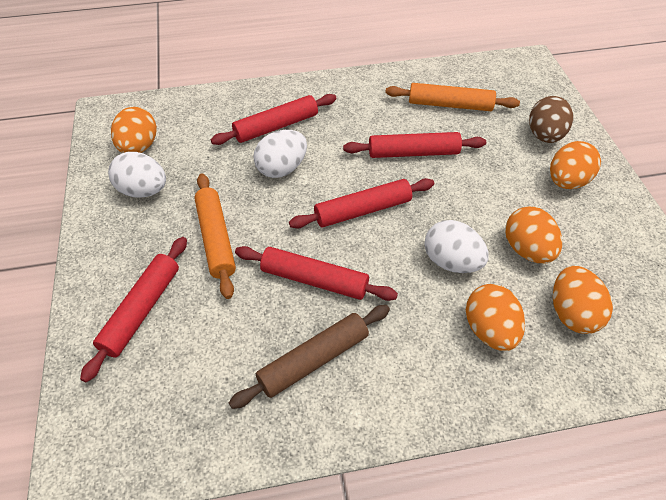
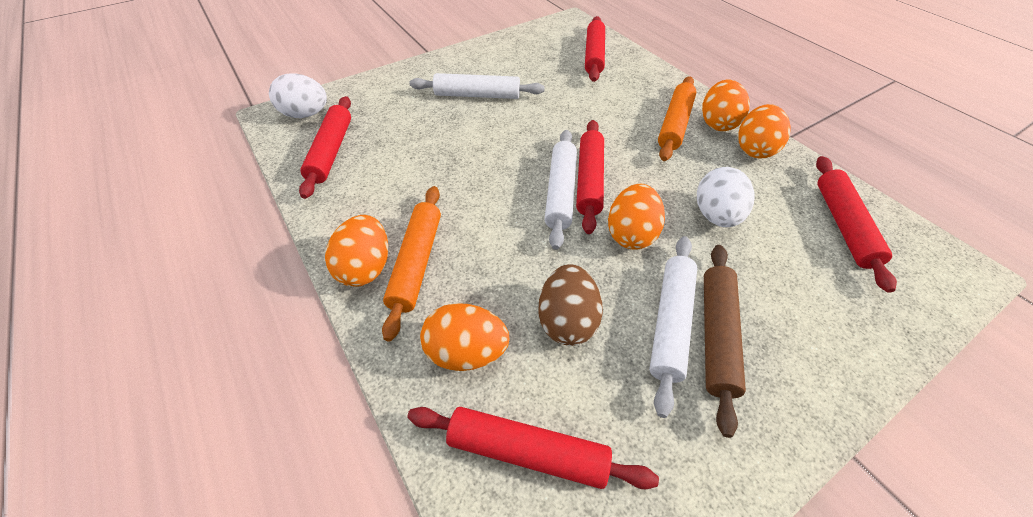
white egg: [108,152,166,198] [254,130,307,178] [425,220,489,273] = 3 -> [269,73,327,118] [697,167,755,227] = 2
white rolling pin: none = 0 -> [409,73,545,99] [544,130,577,250] [649,236,697,418] = 3

